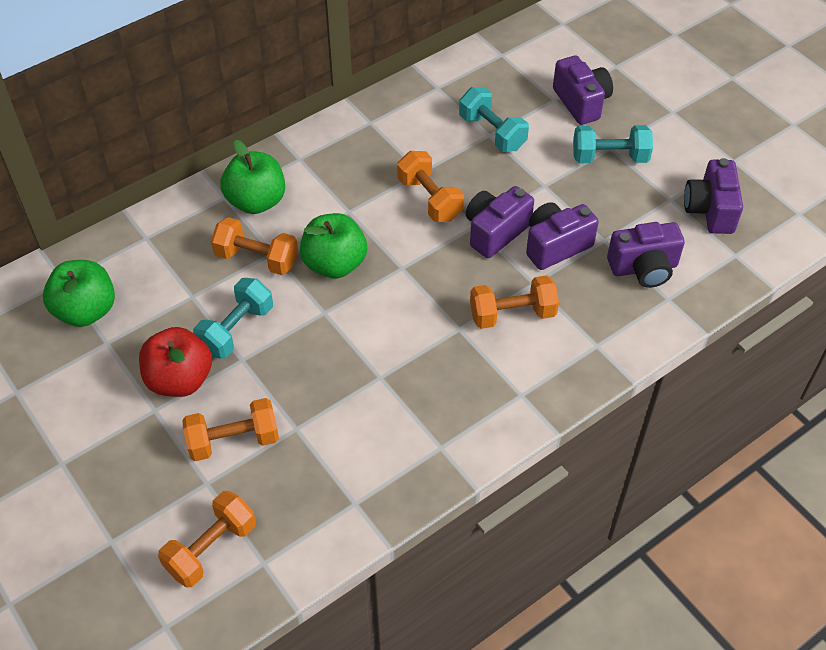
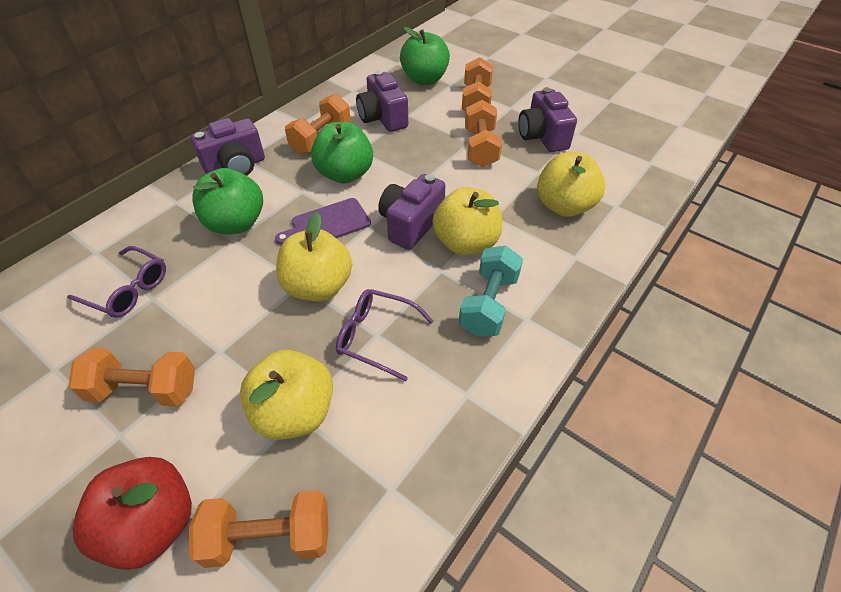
purple camera: [466,186,534,258] [526,202,599,270] [553,55,613,125] [607,222,685,288] [684,158,743,234] = 5 -> [191,118,265,176] [356,70,408,132] [378,174,445,250] [518,87,577,152] = 4
purple cutting board: none = 0 -> [275,198,371,245] = 1
purple glasses: none = 0 -> [67,246,166,318] [336,289,434,381] = 2
turquoise dumbbell: [193,278,273,359] [459,87,529,152] [573,125,653,163] = 3 -> [459,246,523,337] = 1
yellow apple: none = 0 -> [240,350,333,440] [276,212,352,301] [433,187,502,256] [537,152,605,217] = 4

